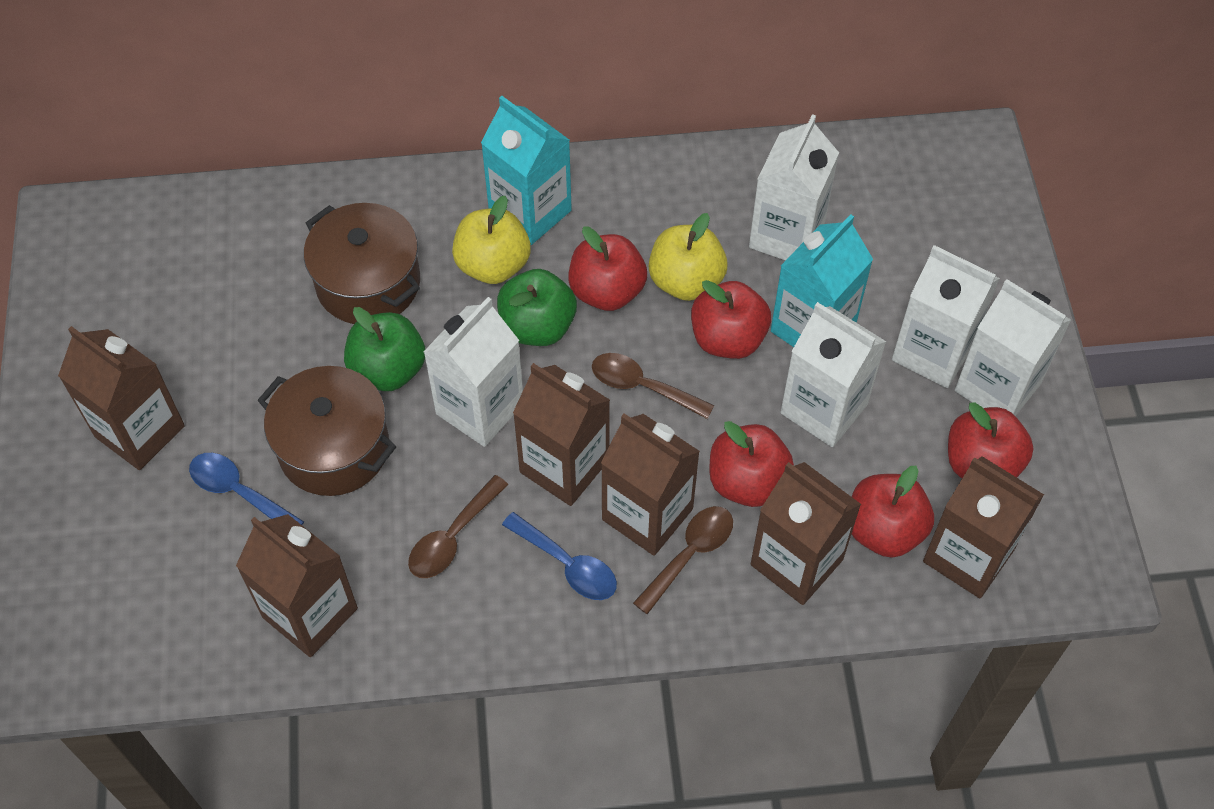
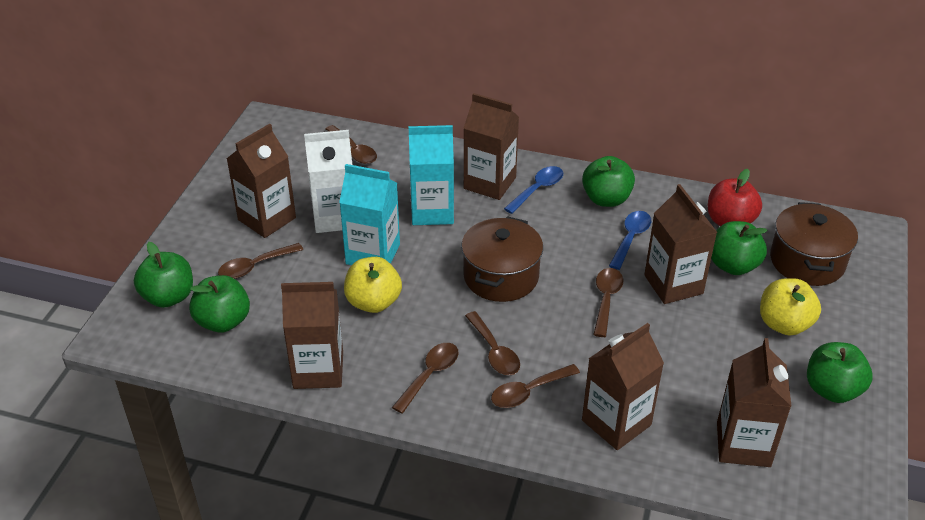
brown spoon: [408,475,508,578] [592,353,714,419] [633,506,733,614] = 3 -> [218,243,303,279] [325,125,377,164] [392,343,458,414] [465,311,520,375] [491,364,580,408] [593,268,623,337] = 6
green apple: [344,307,425,391] [497,269,577,346] = 2 -> [134,242,193,308] [189,275,250,333] [582,156,635,207] [711,221,768,275] [807,342,873,403] = 5
red apple: [568,226,647,311] [691,280,771,359] [709,421,794,507] [852,466,934,558] [948,402,1034,478] = 5 -> [708,169,762,226] = 1
white carton: [424,297,523,447] [749,114,839,261] [781,302,886,447] [892,245,1000,388] [955,279,1071,416] = 5 -> [304,130,352,233] = 1

